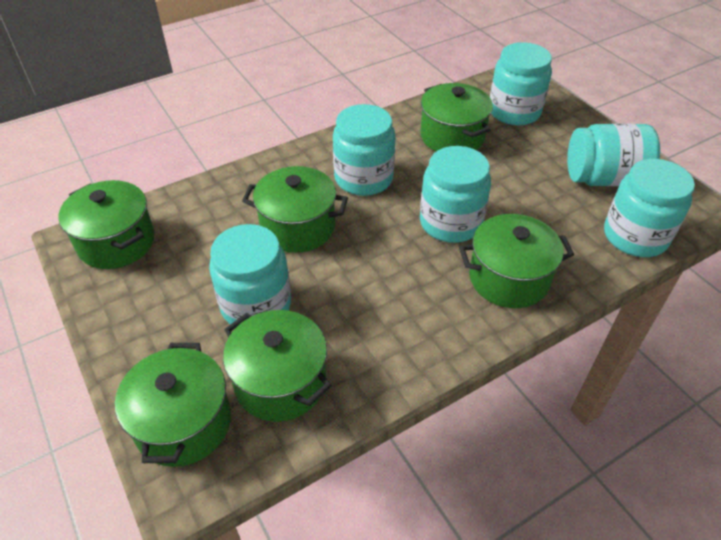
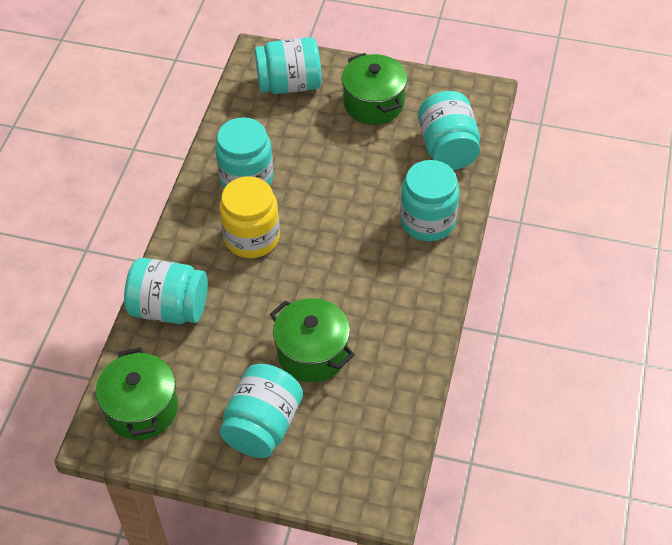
green pot: [58,180,155,269] [115,343,231,467] [223,310,332,422] [242,166,348,253] [420,83,493,151] [459,214,574,308] = 6 -> [96,347,178,440] [270,298,355,382] [342,53,407,125] = 3
yellow jar: none = 0 -> [219,176,280,258] = 1

